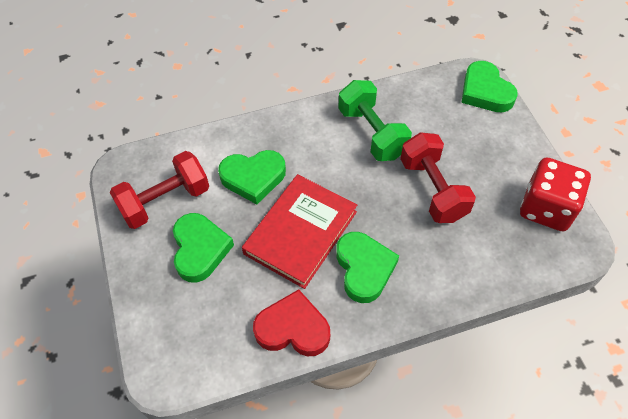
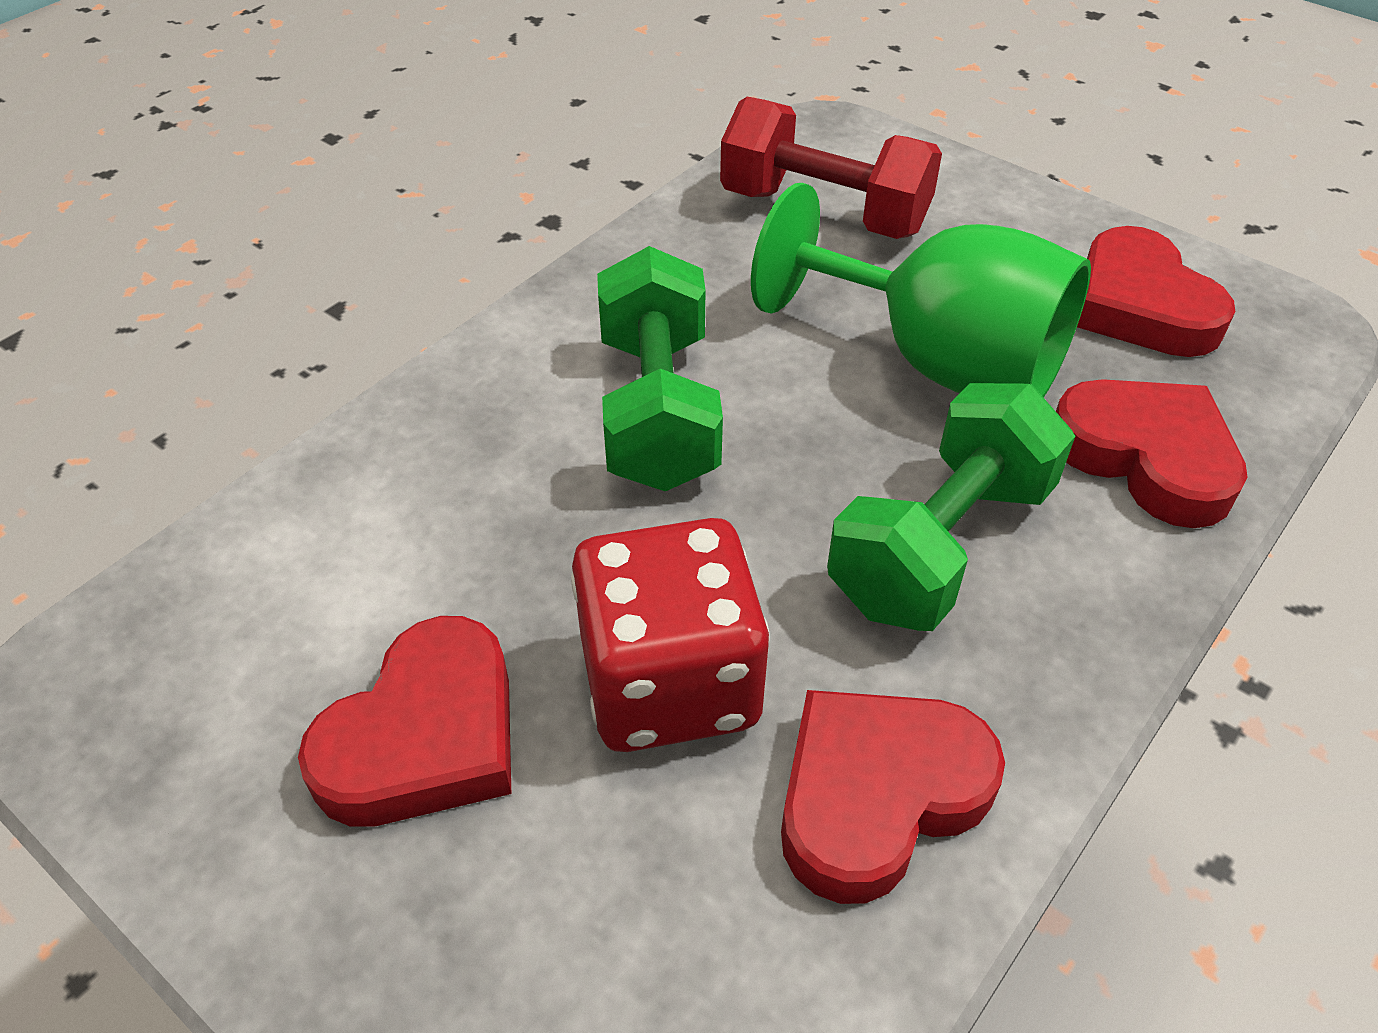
green dumbbell: [338,80,412,161] = 1 -> [597,246,723,491] [827,383,1075,631] = 2
green goblet: none = 0 -> [751,183,1091,398] = 1
green heart: [173,213,234,283] [218,150,286,204] [336,232,399,303] [461,61,518,112] = 4 -> none = 0
red book: [242,174,357,289] = 1 -> none = 0
red dumbbell: [110,151,209,229] [400,132,476,223] = 2 -> [720,97,942,239] = 1
red heart: [253,289,330,357] = 1 -> [298,616,511,827] [781,690,1005,904] [1056,379,1248,528] [1077,226,1235,357] = 4

